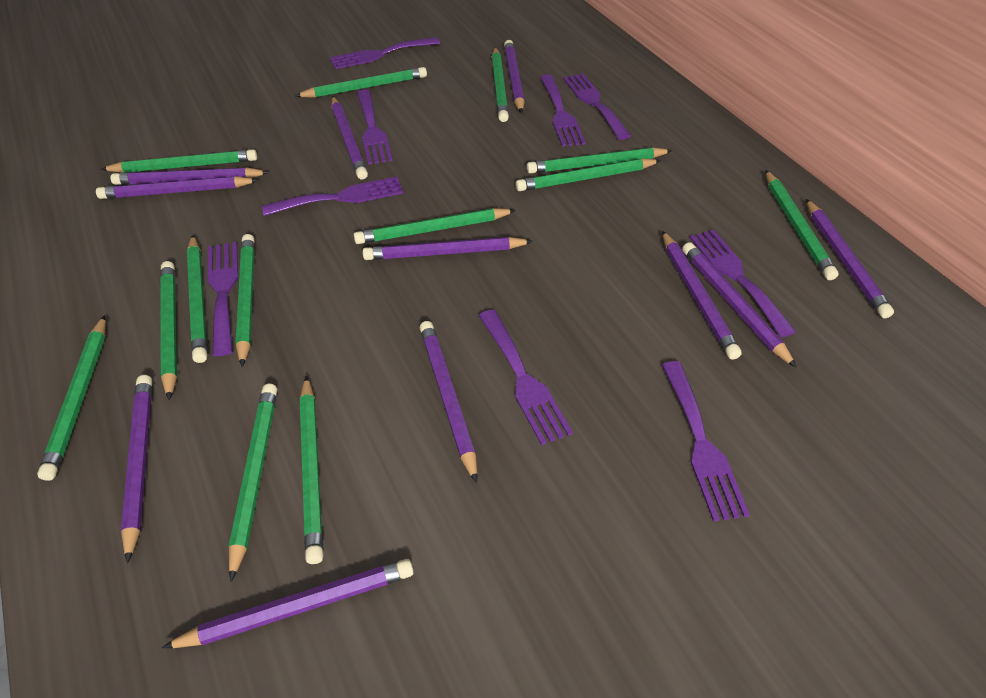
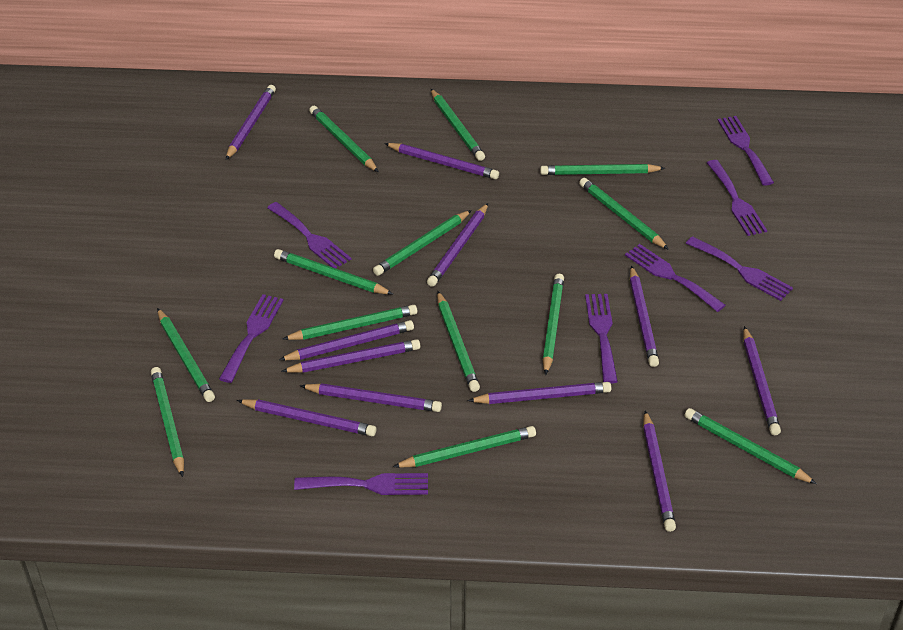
purple fork: [207,242,238,356] [262,177,403,216] [330,37,440,69] [357,89,393,165] [478,309,573,445] [540,74,586,147] [563,73,631,140] [662,361,750,522] [690,230,796,338] = 9 -> [219,294,284,383] [267,202,351,269] [294,473,428,495] [585,294,618,384] [625,244,726,312] [686,236,793,301] [707,160,767,236] [717,116,774,186] = 8

